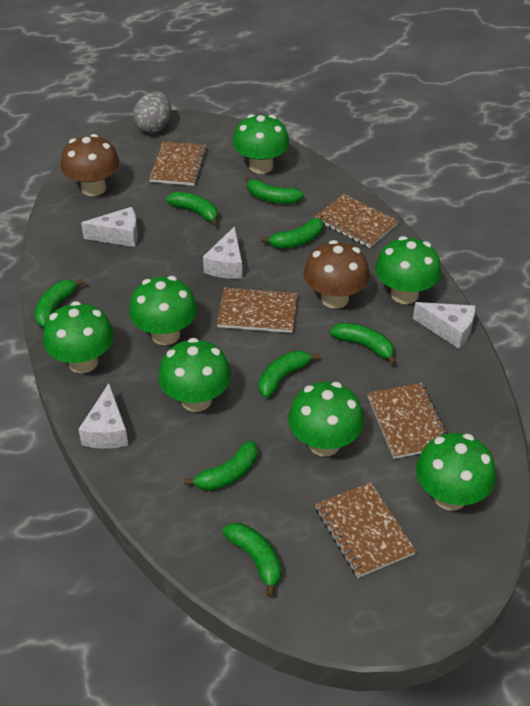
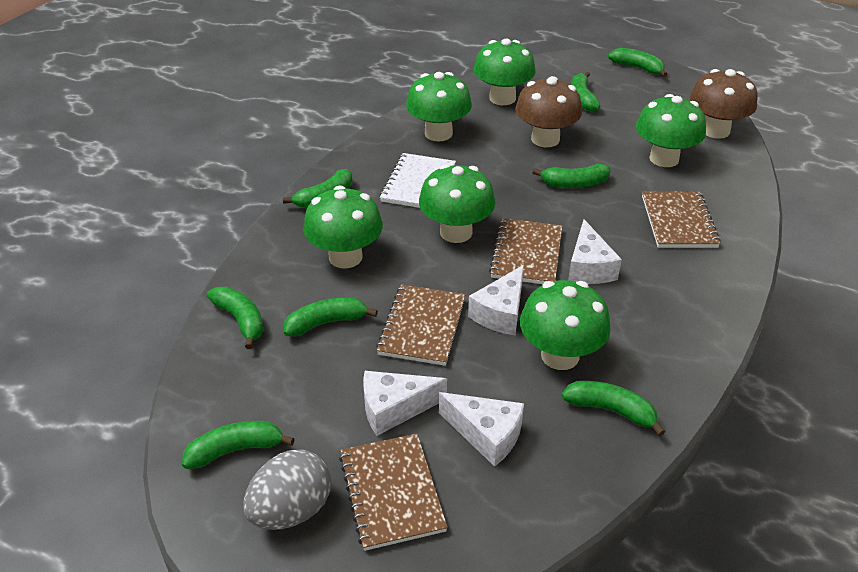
brown notebook: [149,141,207,186] [217,287,298,333] [315,194,399,248] [315,482,416,578] [367,383,448,459] = 5 -> [339,433,448,551] [376,284,465,366] [489,218,562,284] [642,192,721,248] = 4
green mushroom: [43,301,114,373] [129,276,197,345] [158,338,231,412] [233,114,289,174] [288,382,364,456] [375,236,441,304] [416,433,496,511] = 7 -> [303,186,383,269] [406,72,472,141] [419,164,495,243] [473,39,536,105] [520,280,611,370] [636,94,706,167] = 6
white notebook: none = 0 -> [380,153,456,208] = 1

